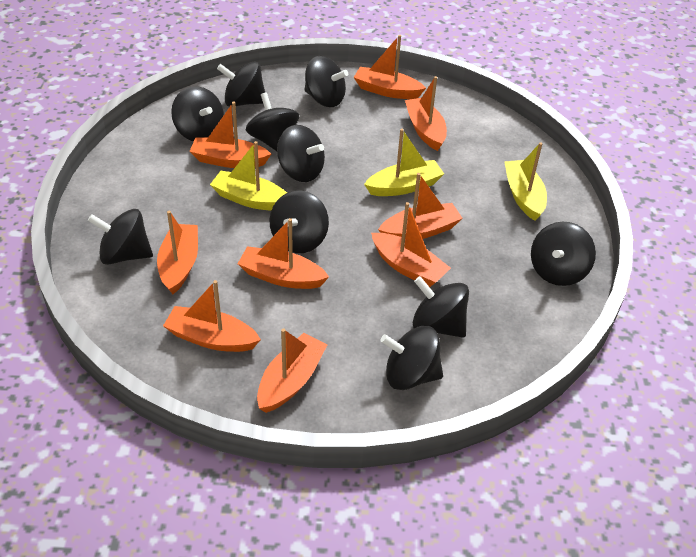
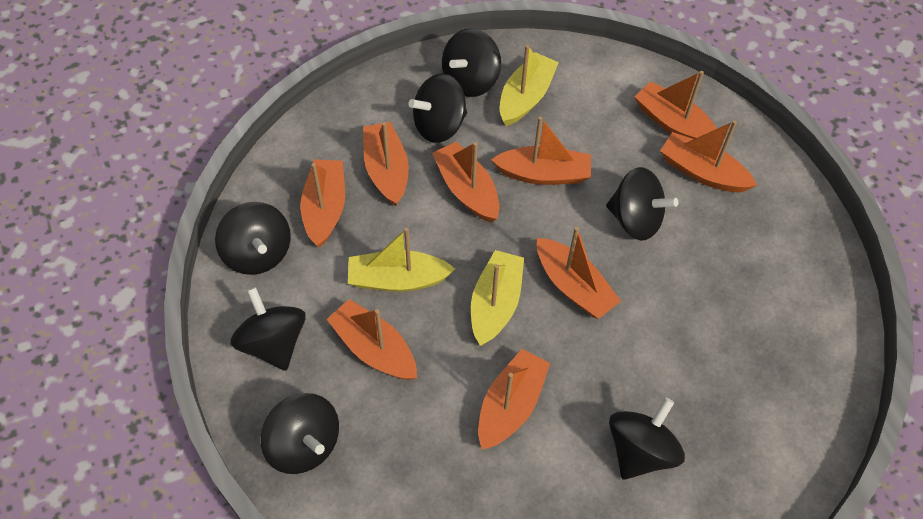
black spinning top: [88,209,153,265] [171,86,224,141] [217,61,265,107] [246,93,299,151] [270,190,329,253] [277,125,325,182] [304,56,348,107] [380,326,443,390] [412,276,469,338] [531,222,596,286] = 10 -> [215,202,291,275] [230,287,306,371] [261,393,339,474] [408,73,467,143] [442,28,501,97] [606,167,678,241] [609,398,685,480] = 7

